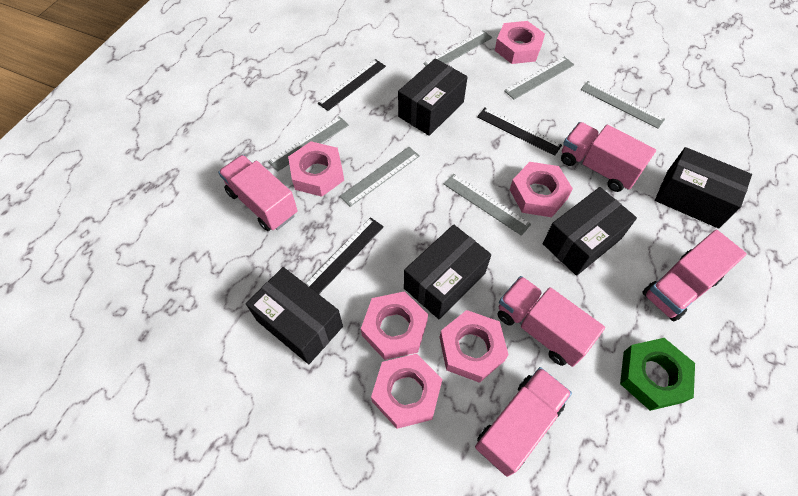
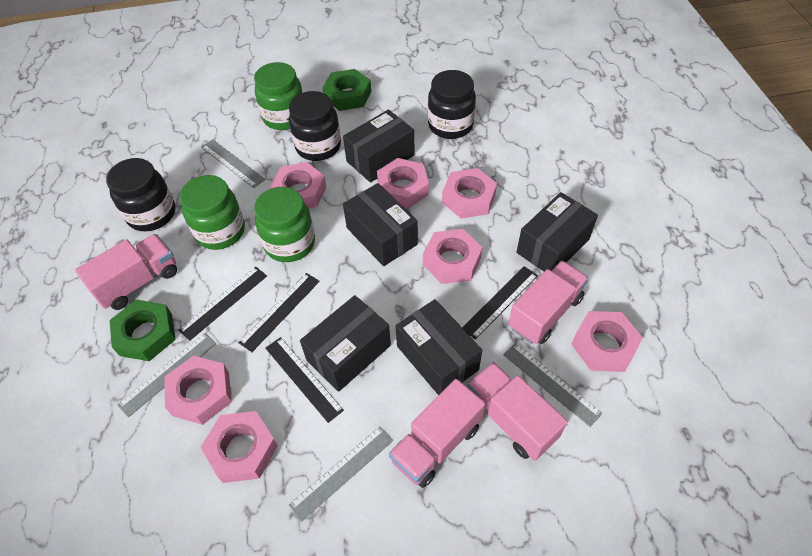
black jar: none = 0 -> [106,158,175,231] [289,91,341,161] [428,70,476,139] = 3
black ruler: [305,217,384,294] [318,59,386,111] [477,108,562,156] = 3 -> [179,267,267,341] [239,273,320,352] [265,337,344,423] [462,266,538,340] = 4
green jar: none = 0 -> [179,175,245,250] [254,62,303,130] [254,187,315,262] = 3
green nut: [620,338,695,411] = 1 -> [110,300,176,361] [323,69,371,111] = 2
grey ruler: [268,116,349,172] [340,147,420,207] [423,30,492,66] [444,174,531,236] [504,57,574,100] [581,81,665,129] = 6 -> [117,333,216,418] [201,139,266,188] [289,426,393,522] [503,343,602,427] = 4
pink nut: [288,141,344,197] [361,291,428,360] [371,354,442,429] [440,310,509,383] [495,21,545,64] [510,162,573,217] = 6 -> [164,355,232,425] [201,411,278,483] [270,162,326,209] [377,158,429,209] [423,229,483,284] [442,168,497,219] [571,311,643,372] = 7
pink truck: [218,155,298,231] [475,367,572,477] [498,276,605,367] [561,122,656,192] [642,230,747,321] = 5 -> [75,234,177,310] [389,379,485,488] [467,362,568,461] [508,261,589,344] = 4

